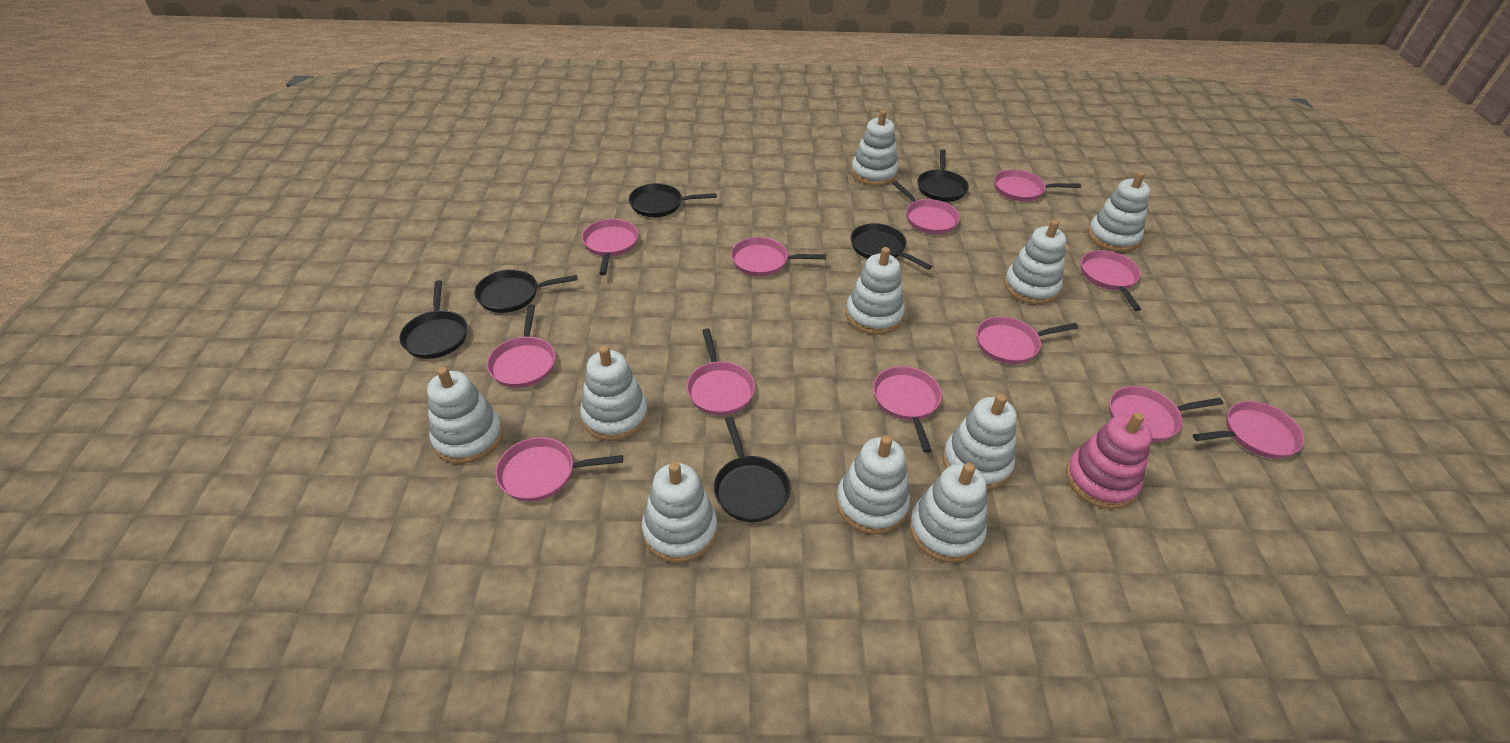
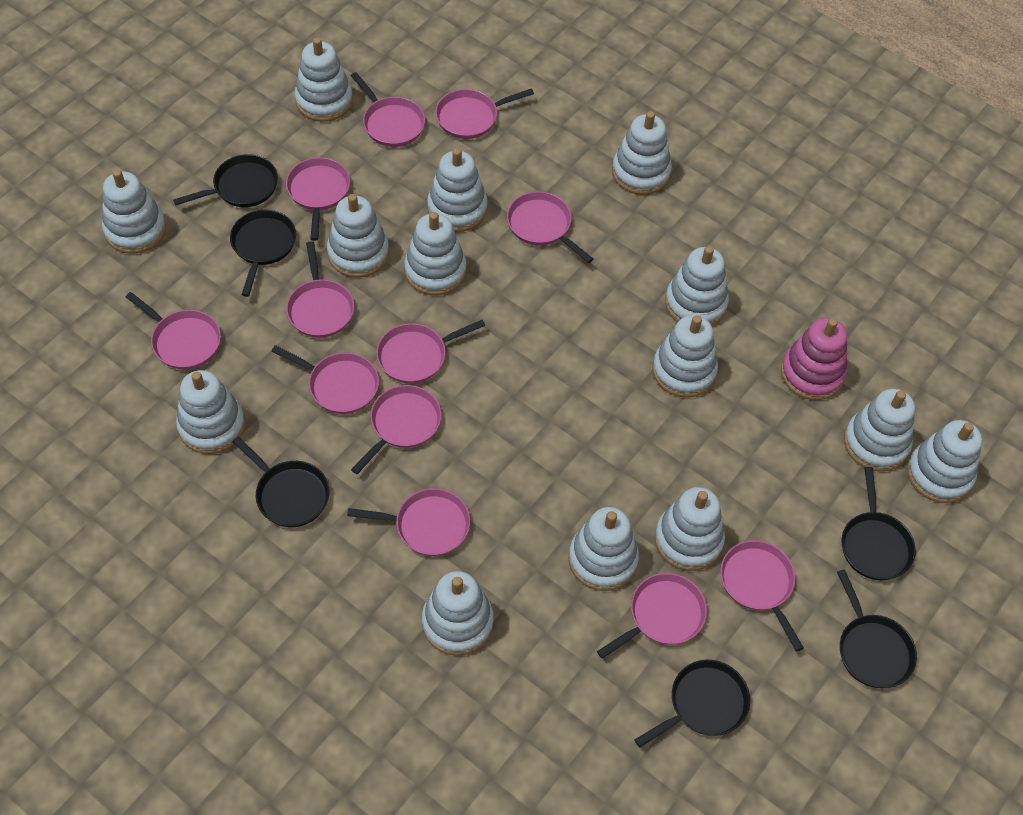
white stacking toy: [427,367,503,464] [580,346,648,441] [642,462,717,563] [836,435,910,534] [846,247,904,335] [851,110,898,186] [909,463,987,563] [943,394,1017,490] [1004,220,1066,305] [1088,172,1150,252] = 10 -> [102,169,166,254] [176,370,245,454] [295,37,353,122] [327,194,389,278] [404,212,466,295] [422,571,494,656] [427,148,488,232] [568,507,639,591] [612,111,672,195] [652,315,718,398] [655,487,725,571] [665,246,729,326] [844,389,915,472] [907,420,982,503] = 14

